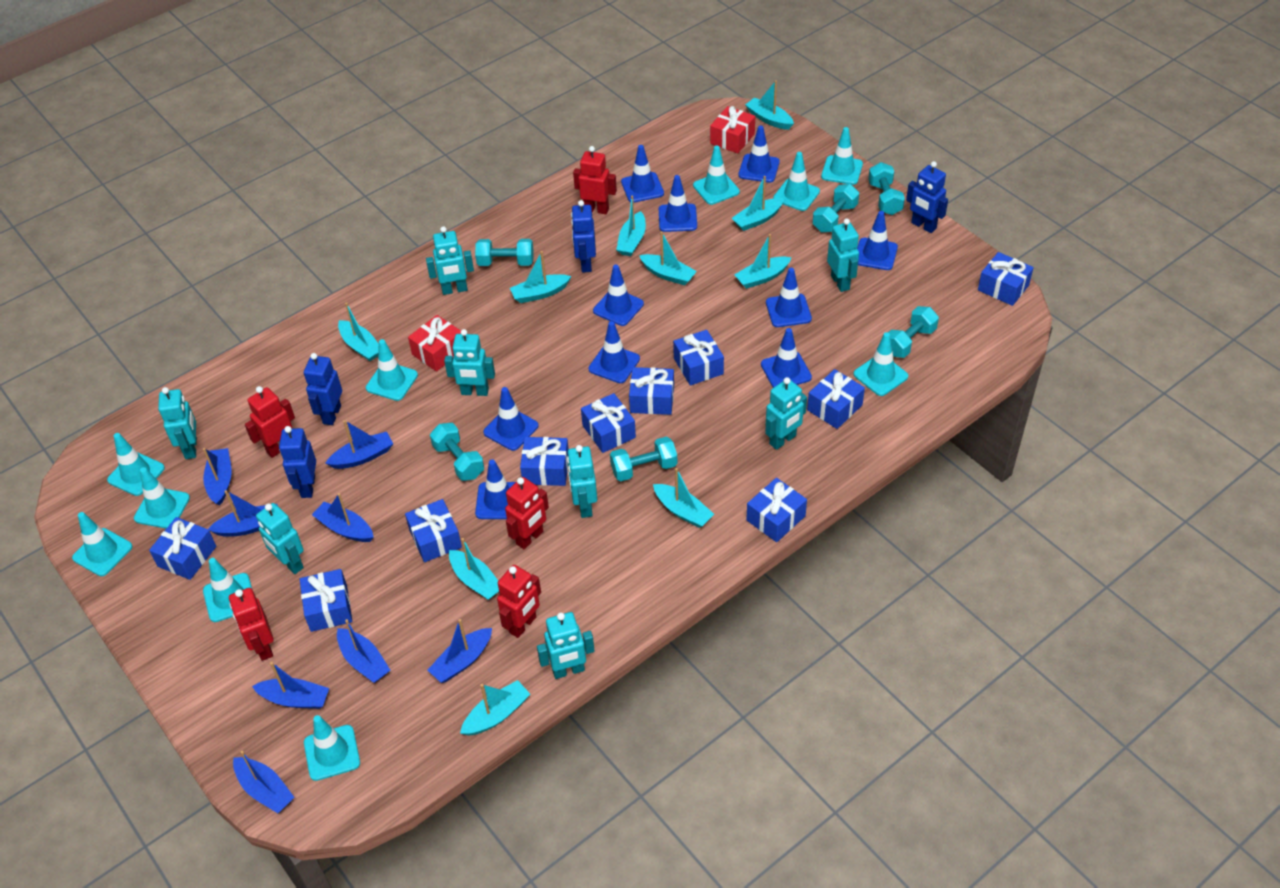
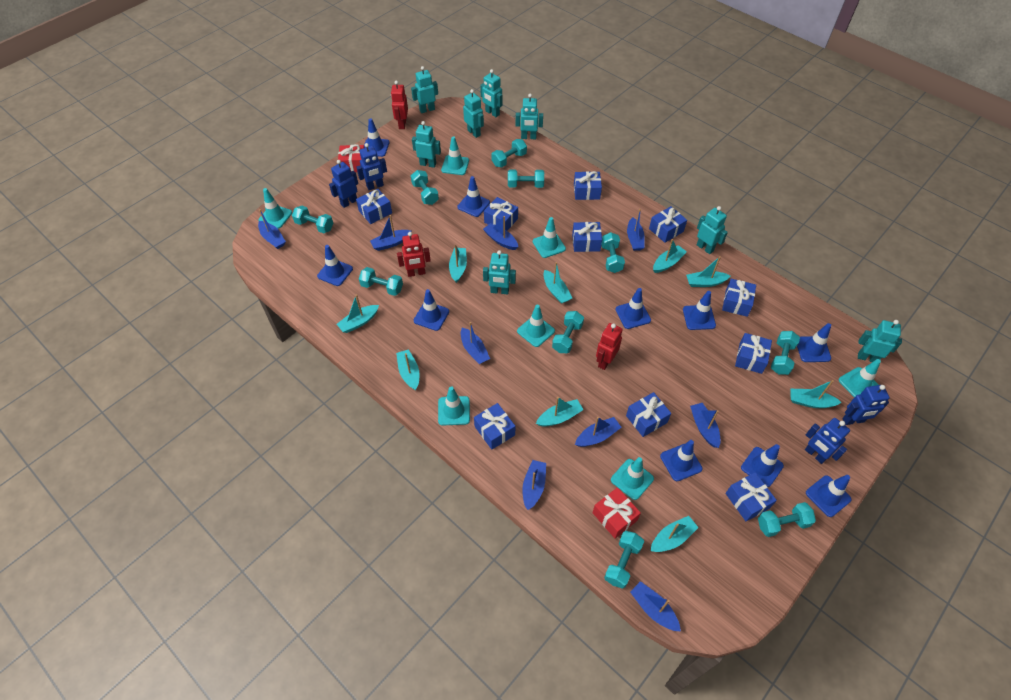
blue boat: [203,448,232,506] [208,490,278,537] [233,751,295,813] [252,662,329,709] [312,493,374,542] [326,420,393,469] [337,619,390,683] [428,619,492,683] = 8 -> [258,209,286,249] [370,215,411,251] [461,322,490,364] [483,216,518,250] [522,460,546,510] [575,417,622,447] [627,209,645,251] [630,581,681,632] [690,403,720,448] = 9
red robot: [229,588,274,661] [245,386,295,458] [497,565,541,638] [505,477,549,549] [573,146,617,214] = 5 -> [391,81,408,129] [397,232,431,277] [596,323,623,370] = 3
turquoise boat: [338,302,379,361] [449,538,499,600] [460,680,530,736] [510,251,571,303] [616,195,646,256] [639,231,697,285] [653,468,714,528] [732,176,784,231] [734,234,792,289] [745,80,794,130] = 10 -> [337,295,379,333] [396,349,420,390] [449,245,467,283] [536,397,584,427] [543,262,572,304] [651,516,699,552] [653,239,687,273] [686,256,731,287] [790,380,842,408] = 9
turquoise dumbbell: [430,423,484,481] [475,239,534,266] [610,437,677,481] [813,184,859,232] [868,162,905,215] [888,306,939,358] = 6 -> [292,206,333,233] [359,267,403,296] [411,170,439,205] [491,139,527,167] [508,170,544,188] [552,311,584,353] [602,232,625,273] [604,531,644,589] [758,502,816,537] [771,331,800,375] = 10
turquoise traffic cone: [72,512,133,576] [107,433,165,496] [134,467,190,529] [203,558,252,622] [304,715,360,781] [366,339,418,401] [693,146,740,205] [773,152,820,211] [821,127,863,185] [854,332,908,396] = 10 -> [258,188,292,228] [438,386,470,425] [441,136,469,175] [517,305,555,347] [533,217,566,258] [611,457,654,500] [839,359,881,397] = 7

